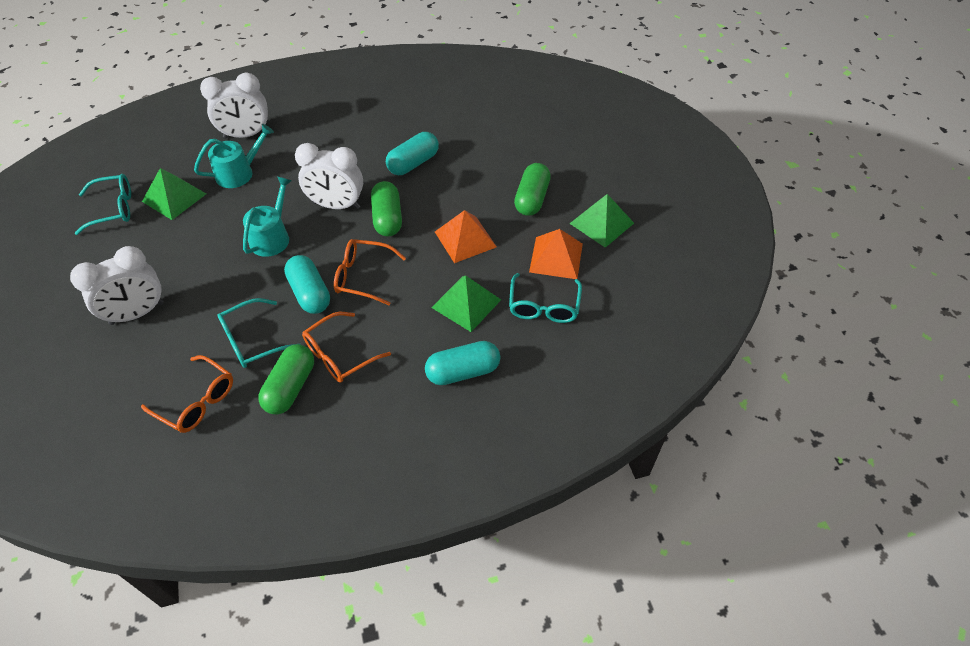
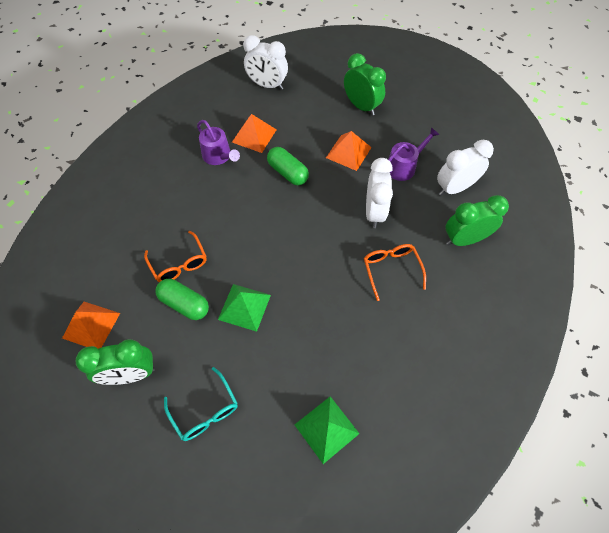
green capsule: [258,344,314,415] [371,181,402,236] [514,163,551,216] = 3 -> [155,279,209,320] [267,147,309,185] = 2
green clock: none = 0 -> [76,339,155,385] [344,53,386,116] [446,195,509,246] = 3
green pyramid: [142,168,206,220] [431,275,501,332] [569,194,634,248] = 3 -> [218,284,271,332] [295,396,360,464] = 2
orange glasses: [141,355,233,433] [302,312,391,383] [334,239,406,305] = 3 -> [144,231,206,282] [364,244,426,301] = 2
orange pyramid: [435,210,497,263] [529,229,583,279] = 2 -> [62,302,120,349] [232,114,277,153] [326,131,372,171] = 3
purple watering can: none = 0 -> [197,120,240,165] [388,127,440,181] = 2
turquoise capsule: [284,255,330,314] [386,132,439,175] [425,341,500,385] = 3 -> none = 0
turquoise glasses: [75,174,131,235] [217,298,301,368] [509,273,582,323] = 3 -> [164,367,238,441] = 1
turquoise watering can: [194,124,274,188] [243,177,292,257] = 2 -> none = 0

